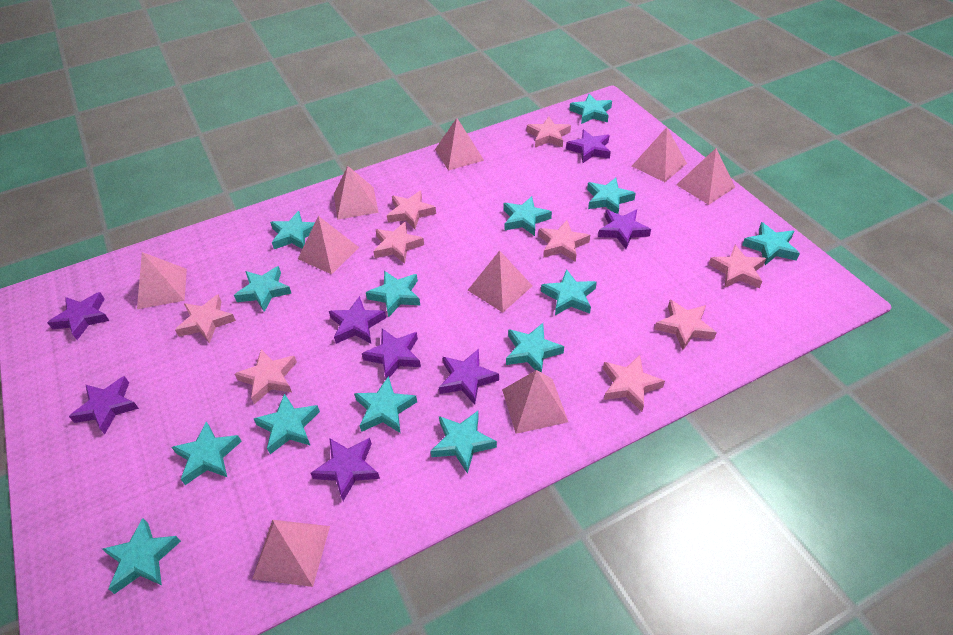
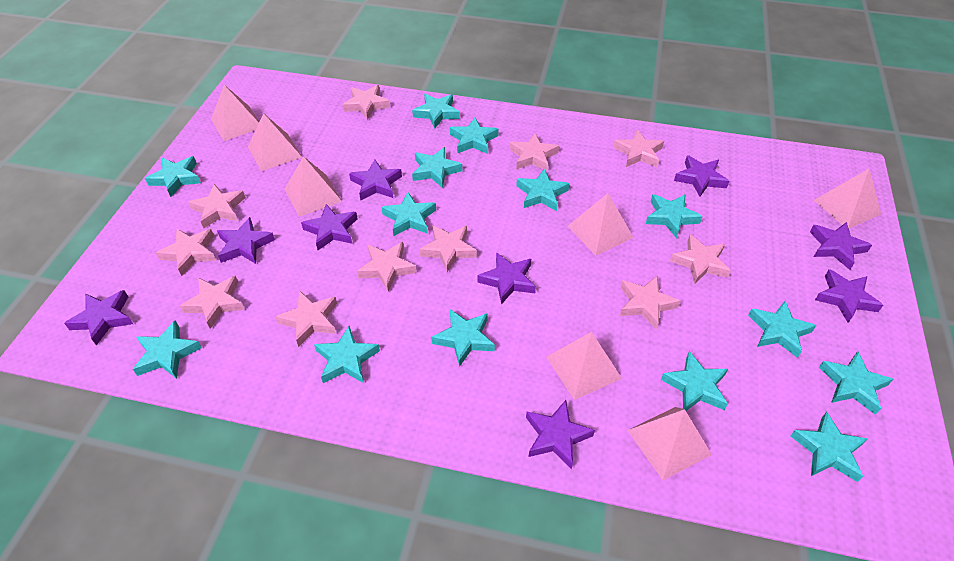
pink pyramid: [137,252,187,309] [252,520,330,587] [298,216,359,274] [334,166,379,220] [435,118,484,170] [468,251,532,313] [502,370,568,434] [632,127,687,182] [676,148,735,205] = 9 -> [211,85,259,141] [248,113,302,171] [285,156,342,217] [547,332,622,400] [568,193,634,256] [627,407,712,480] [814,169,881,228] = 7
pink star: [175,295,236,344] [235,349,297,404] [373,222,424,264] [387,191,436,229] [527,116,571,148] [539,220,590,262] [603,355,665,412] [654,300,717,350] [708,245,766,289] = 9 -> [156,229,216,276] [180,276,245,329] [188,184,246,228] [275,291,337,347] [342,85,390,120] [357,242,417,291] [419,225,477,272] [509,133,559,172] [613,130,664,167] [620,276,680,329] [670,234,731,284] = 11
purple star: [47,292,110,340] [69,376,139,434] [311,438,380,501] [329,296,386,344] [362,329,421,379] [439,349,499,405] [566,130,611,163] [598,209,651,249] = 8 -> [64,290,133,346] [217,217,275,264] [301,204,358,250] [349,160,402,200] [477,252,536,304] [526,400,595,469] [674,155,729,197] [810,222,872,270] [815,269,883,323] = 9

